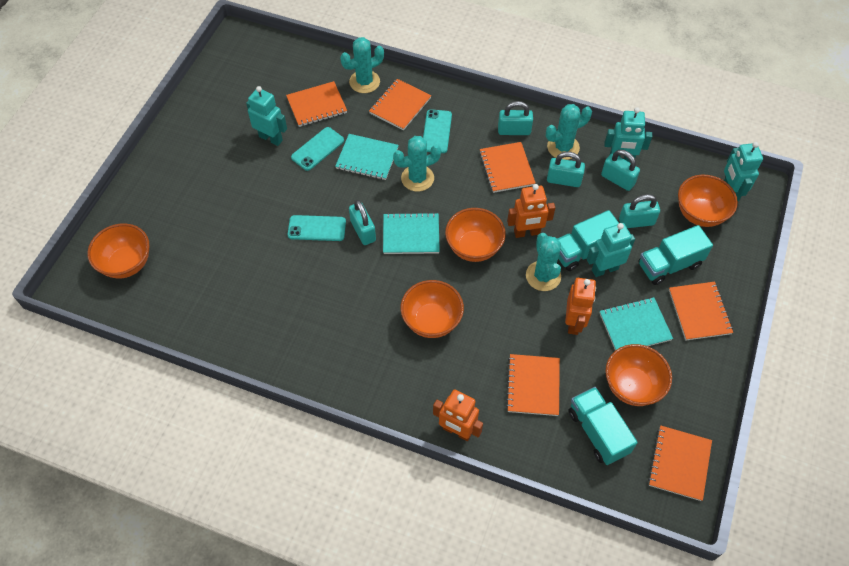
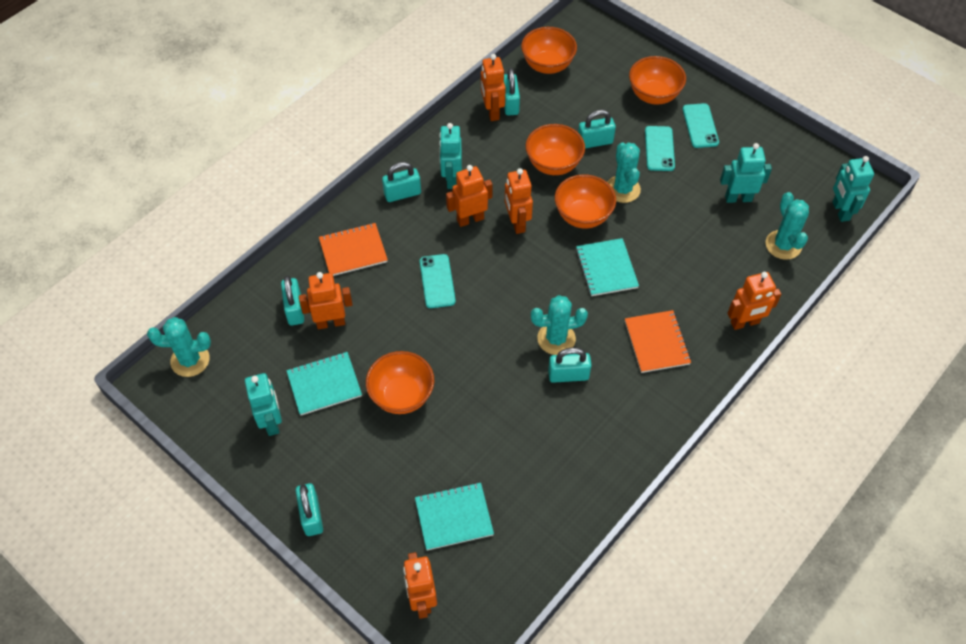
orange notebook: [286,81,347,127] [369,79,431,130] [479,142,536,193] [506,354,560,416] [648,425,712,501] [669,282,733,340] = 6 -> [319,223,388,276] [625,310,691,373] = 2
orange robot: [433,389,483,441] [507,184,555,238] [565,278,596,335] = 3 -> [299,272,352,329] [403,552,437,619] [446,165,493,227] [481,54,506,121] [505,168,533,234] [728,272,782,330] = 6
turquoise padlock: [349,200,376,245] [498,101,533,135] [547,152,585,187] [601,150,640,191] [619,194,660,228] = 5 -> [281,276,304,325] [295,483,323,536] [382,162,421,202] [504,68,520,116] [548,347,592,383] [578,110,616,149] = 6
turquoise truck: [557,210,619,271] [568,387,638,465] [639,225,713,285] = 3 -> none = 0

